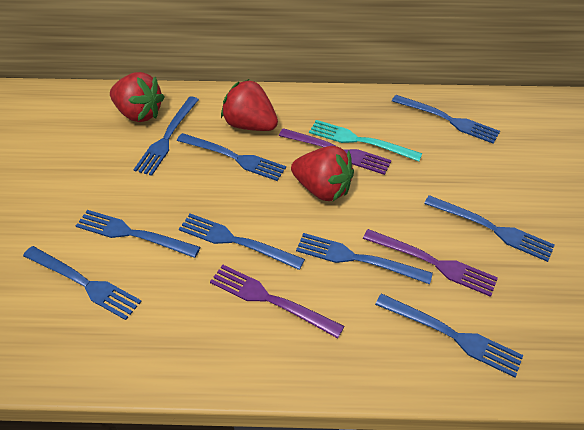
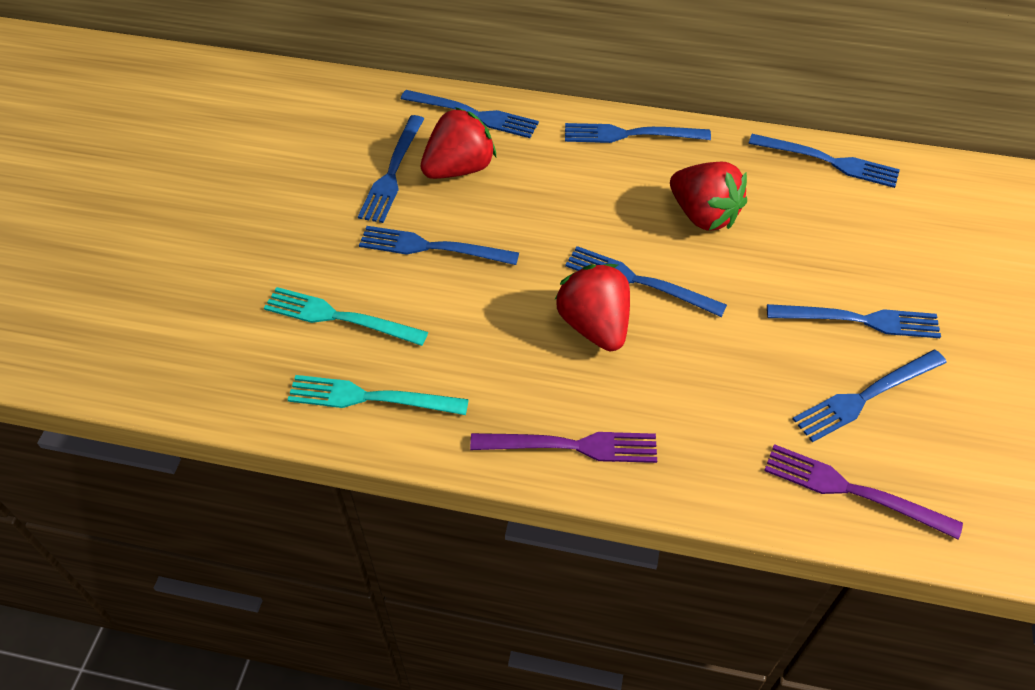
blue fork: [23,246,142,320] [76,210,200,258] [133,96,199,176] [177,133,286,181] [179,214,305,270] [296,233,433,284] [375,293,523,378] [392,95,500,144] [424,195,555,262] = 9 -> [358,115,424,223] [359,226,519,265] [401,90,539,138] [565,123,711,143] [565,246,727,317] [748,134,900,188] [767,304,941,338] [793,350,947,442] = 8
purple fork: [210,265,344,338] [279,128,391,175] [363,229,498,297] = 3 -> [470,432,657,463] [764,444,963,540] = 2
turquoise fork: [309,120,423,161] = 1 -> [264,287,428,346] [287,375,469,415] = 2

